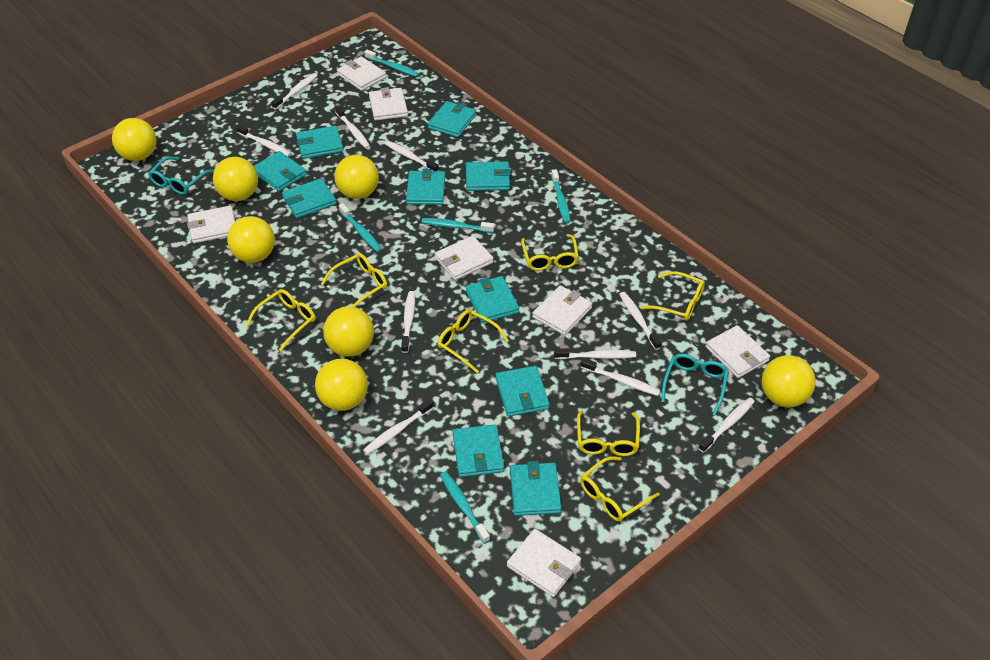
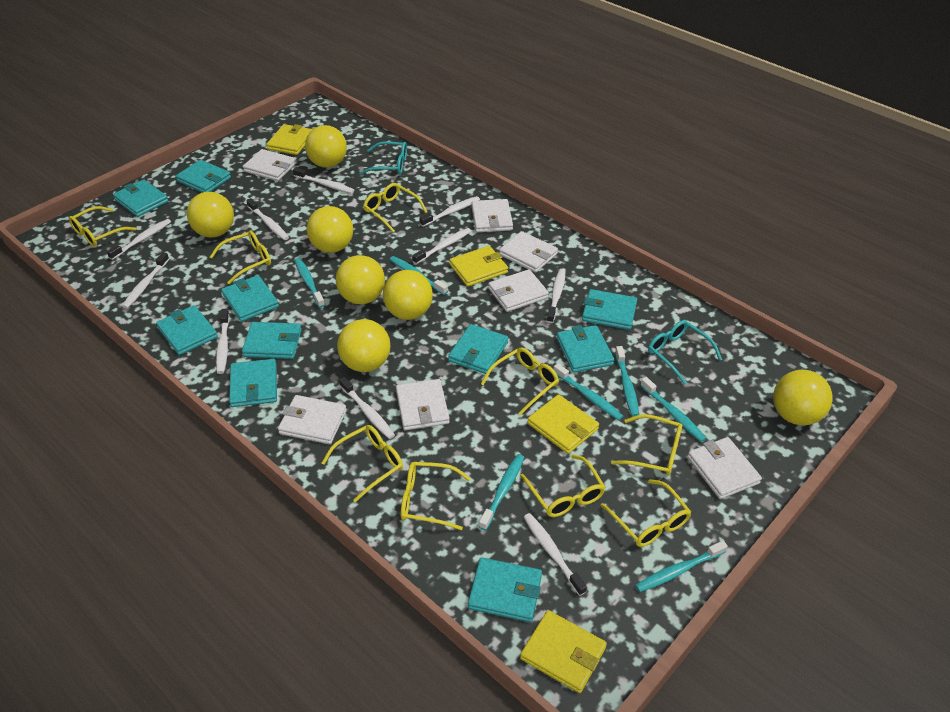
turquoise toothbrush: [339,203,382,252] [364,50,419,77] [422,218,495,233] [440,471,490,544] [551,169,570,223] = 5 -> [294,258,325,308] [390,256,448,295] [479,454,524,531] [553,363,623,420] [615,346,639,417] [635,541,728,592] [640,377,707,442] = 7
yellow glasses: [246,289,316,351] [321,253,387,307] [438,310,509,373] [521,234,579,271] [577,410,640,456] [580,456,660,521] [641,271,705,321] = 7 -> [69,206,137,247] [210,231,271,284] [322,425,403,503] [363,183,427,233] [401,462,470,530] [481,348,559,416] [521,454,606,517] [600,479,691,547] [611,414,682,476] = 9
yellow wallet: none = 0 -> [266,124,313,155] [450,246,508,287] [520,610,607,693] [528,394,599,454] = 4

